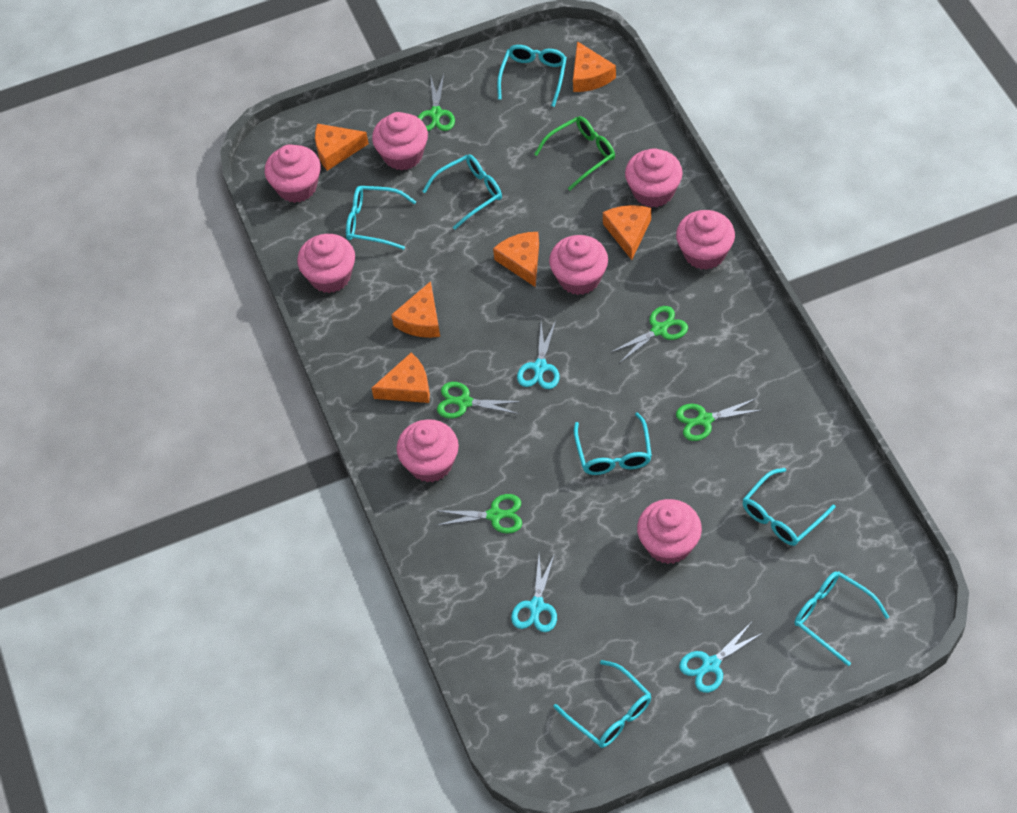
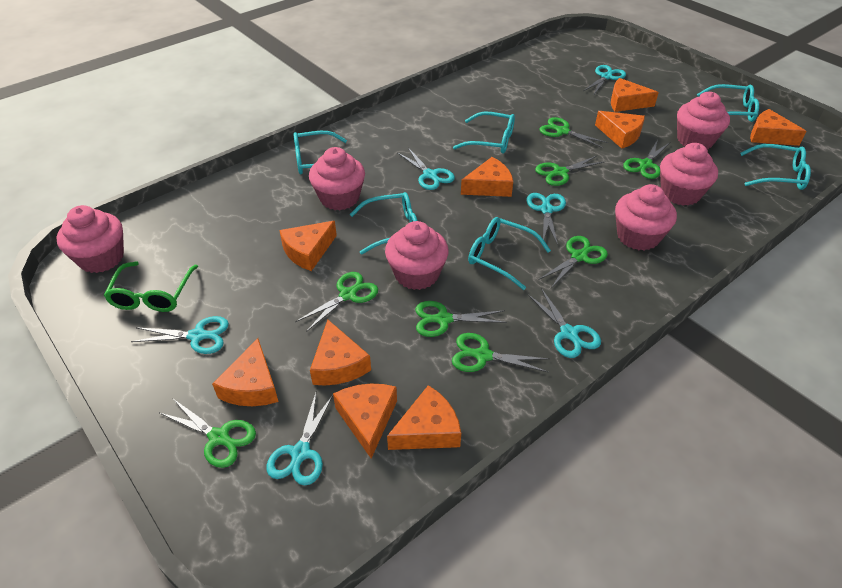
green scissors: [418,74,455,131] [435,494,522,534] [437,382,522,419] [610,306,688,363] [676,398,762,441] = 5 -> [160,398,256,468] [295,272,378,332] [415,301,507,337] [452,333,549,373] [535,156,604,186] [538,236,608,288] [540,117,608,148] [623,140,670,179] = 8
orange cheese: [315,124,369,171] [372,352,430,403] [391,281,440,338] [493,232,539,287] [573,41,616,92] [603,205,651,260] = 6 -> [212,338,279,406] [279,221,337,271] [310,320,371,386] [333,384,397,459] [387,385,461,450] [461,157,513,197] [595,111,645,149] [611,78,659,112] [750,109,806,146] = 9
pink cupcake: [265,144,321,203] [297,234,355,293] [372,112,428,171] [396,419,459,482] [549,235,608,295] [625,148,683,208] [637,499,702,564] [676,210,735,270] = 8 -> [57,205,124,273] [309,147,365,210] [385,221,449,290] [615,184,677,251] [660,143,718,206] [677,92,730,149] = 6
turquoise glasses: [346,186,416,250] [422,155,502,229] [497,45,567,107] [553,660,651,748] [574,412,652,475] [742,468,836,546] [794,571,889,666] = 7 -> [293,131,347,174] [350,192,418,254] [453,112,515,154] [468,217,551,290] [697,84,759,122] [740,144,811,190] = 6
turquoise scissors: [511,553,557,632] [517,321,560,389] [679,622,764,693] = 3 -> [131,316,229,354] [266,393,333,485] [398,148,455,190] [527,193,566,245] [527,288,601,358] [583,65,626,96] = 6

